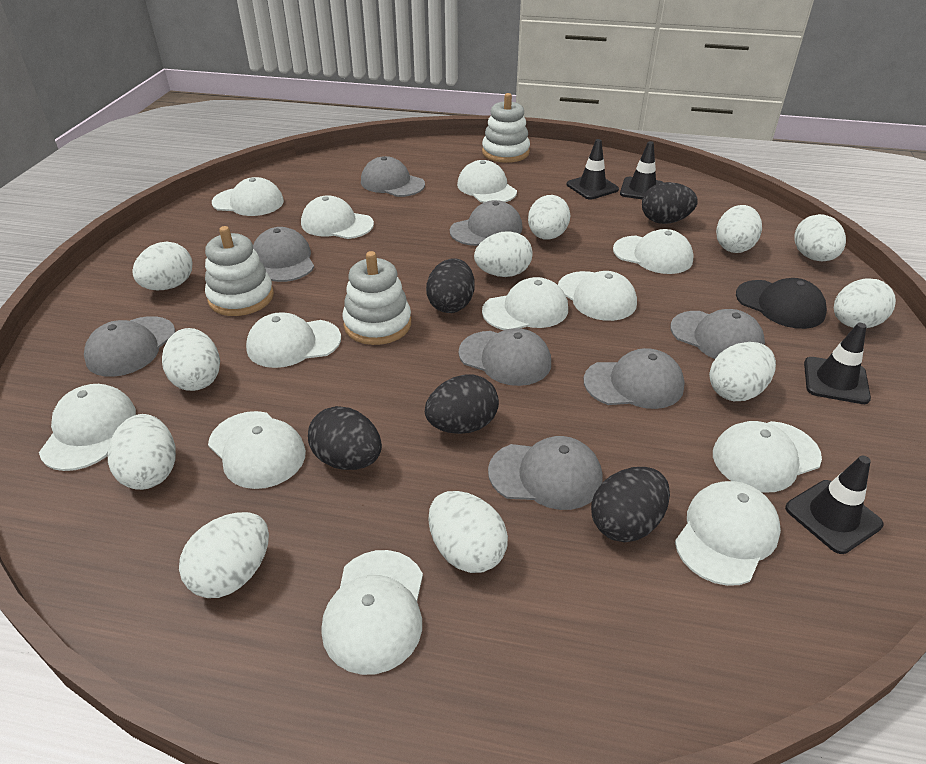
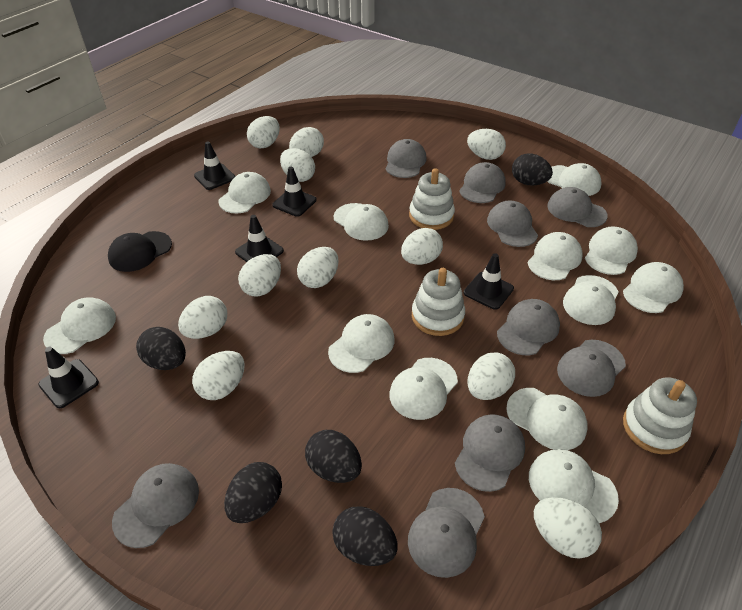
black traffic cone: [566,139,619,200] [620,141,664,199] [785,456,884,554] [804,323,871,404] = 4 -> [38,347,99,408] [194,142,235,190] [235,215,284,262] [272,167,317,217] [464,253,514,310] = 5
grey cap: [84,316,175,377] [253,227,314,282] [361,156,425,197] [450,200,523,246] [458,328,551,386] [488,436,603,510] [584,348,685,409] [670,309,765,359] = 8 -> [112,463,199,548] [385,139,427,178] [408,488,485,578] [455,414,525,492] [459,162,506,203] [487,201,538,247] [497,299,560,355] [547,187,608,227] [557,340,626,397] = 9

